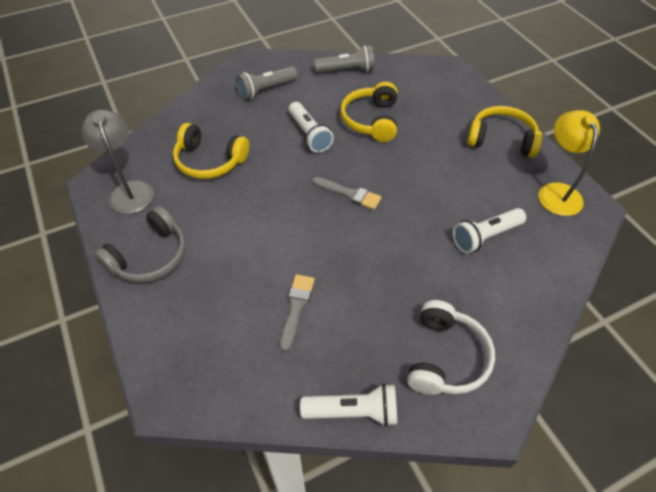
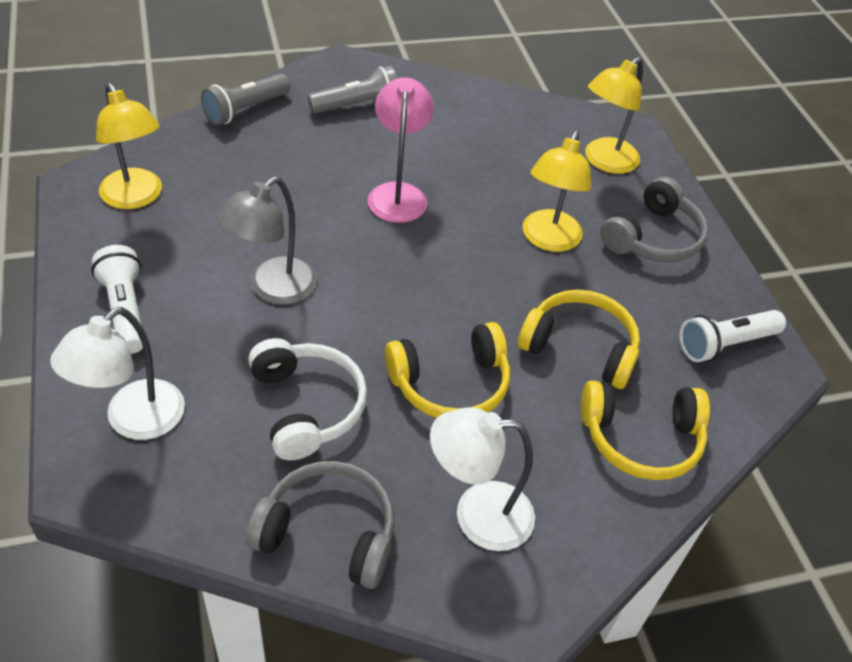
grey brush: [280,274,315,351] [312,177,381,210] = 2 -> none = 0
grey headphones: [94,206,186,283] = 1 -> [246,461,395,589] [600,177,708,262] = 2
pink lamp: none = 0 -> [368,77,434,223] = 1
white flashlight: [289,102,334,153] [300,383,397,427] [453,208,526,254] = 3 -> [91,245,143,354] [680,310,786,362] = 2
white lamp: none = 0 -> [50,307,185,440] [430,408,535,551] = 2
yellow lamp: [538,110,600,216] = 1 -> [96,83,162,209] [523,131,592,252] [585,57,643,174] = 3

